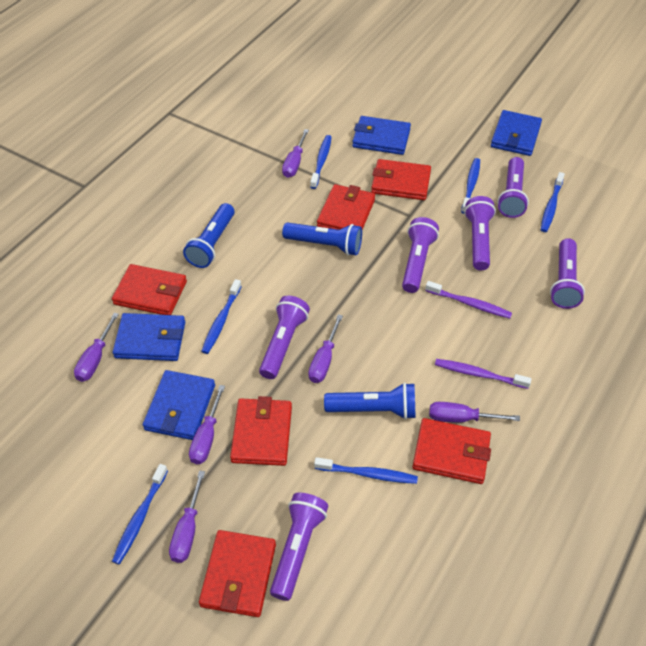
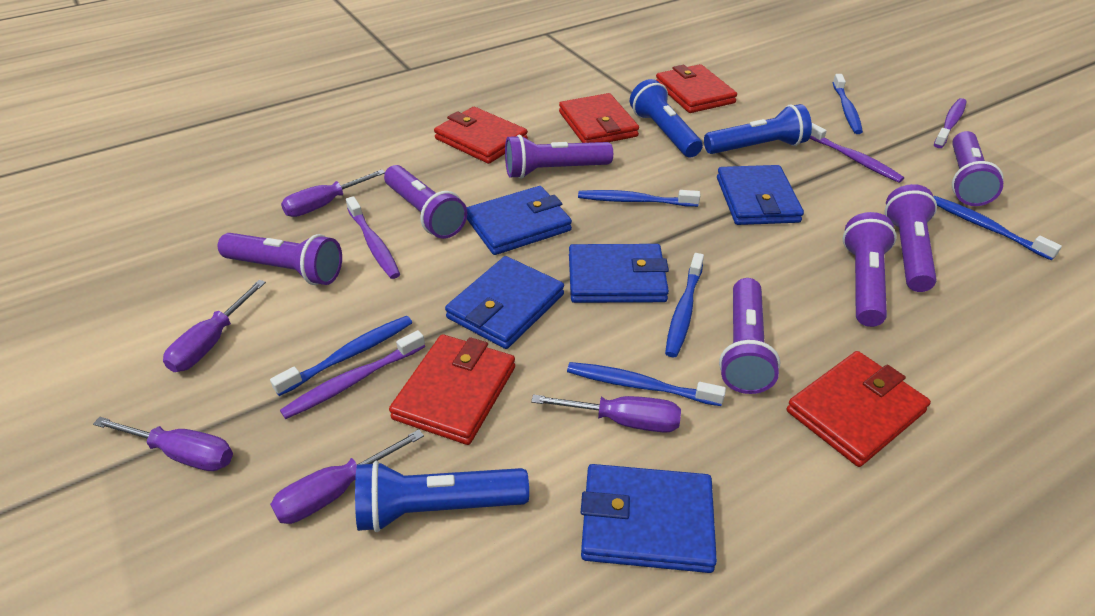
blue wallet: [113,313,185,361] [143,370,215,440] [352,116,411,155] [491,110,542,156] = 4 -> [445,256,564,349] [467,186,572,255] [569,244,669,303] [581,464,717,573] [717,165,804,225] = 5
purple flashlight: [259,296,310,379] [270,493,328,601] [402,217,439,293] [464,196,496,270] [497,157,529,218] [550,238,585,309] = 6 -> [218,233,342,285] [384,165,467,239] [505,134,613,179] [719,278,781,394] [842,212,897,327] [885,184,937,292] [952,131,1003,206] = 7
purple screwdriver: [74,313,119,382] [169,471,205,563] [189,385,225,464] [282,129,309,178] [308,314,343,383] [429,402,520,423] = 6 -> [93,417,233,471] [163,280,266,372] [270,429,424,524] [281,170,385,217] [531,394,681,433] = 5
purple toothbrush: [425,281,512,319] [435,359,531,389] = 2 -> [280,330,425,419] [346,196,400,279] [810,123,904,183] [934,98,966,148] = 4
red wallet: [112,264,187,315] [199,530,276,617] [230,396,292,466] [317,184,375,230] [371,159,431,200] [412,418,491,484] = 6 -> [389,334,515,445] [434,107,528,164] [559,93,639,143] [656,64,737,113] [787,351,931,467] = 5

